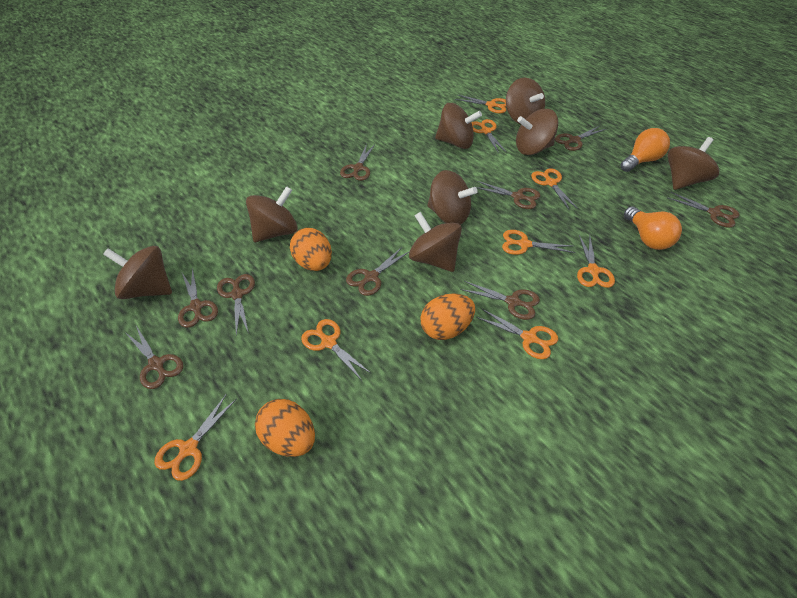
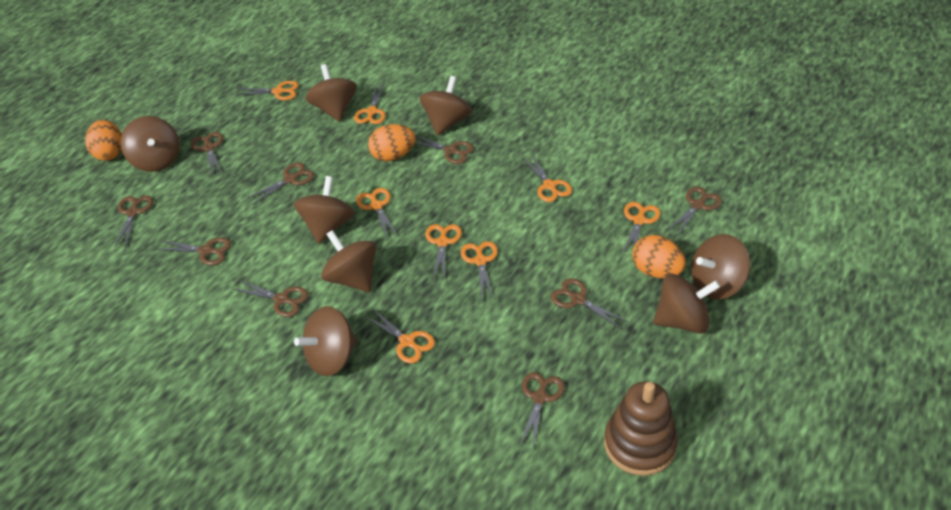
brown stacking toy: none = 0 -> [604,381,678,476] = 1
orange light bulb: [620,128,670,172] [624,207,682,250] = 2 -> none = 0

